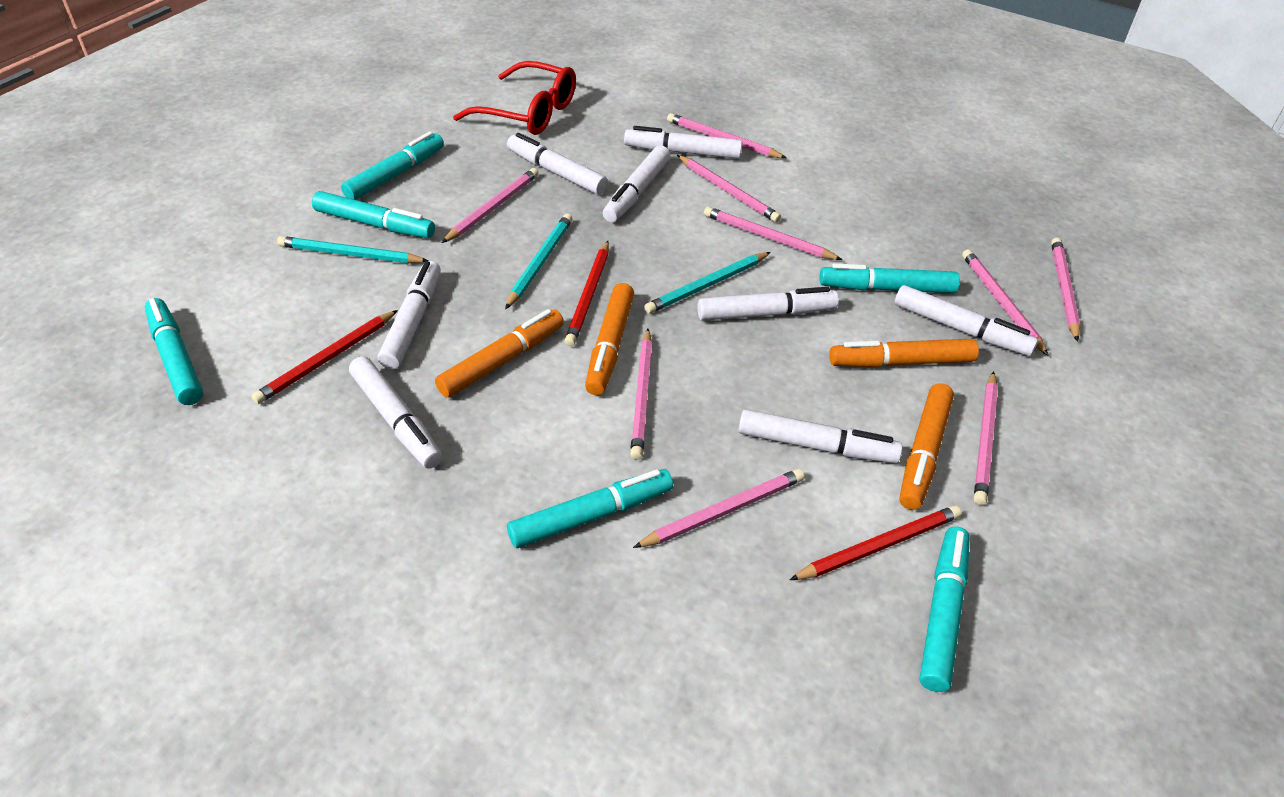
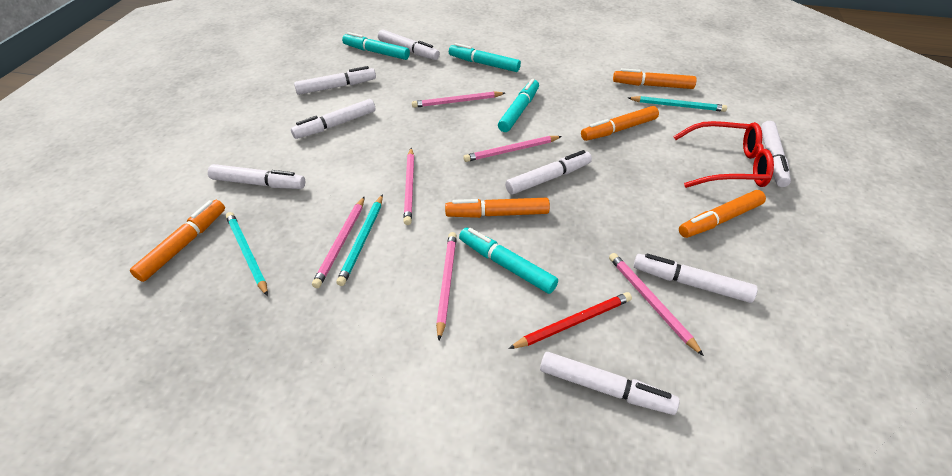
orange marker: [435,309,564,398] [585,283,634,395] [829,339,979,367] [900,383,954,510] = 4 -> [130,200,225,282] [445,198,550,218] [581,106,659,141] [613,68,697,89] [679,190,766,238] = 5
pink pencil: [442,168,538,243] [630,329,652,460] [633,469,805,548] [667,113,786,158] [677,155,781,223] [704,206,842,260] [962,249,1048,356] [974,371,998,505] [1051,238,1081,342] = 9 -> [312,196,365,288] [403,148,414,225] [412,91,505,108] [436,232,457,340] [463,136,562,162] [609,253,704,356] = 6
red pencil: [251,310,398,404] [564,241,609,346] [790,505,962,580] = 3 -> [509,292,632,349] = 1
turquoise marker: [145,298,203,405] [312,191,435,238] [341,131,444,200] [507,469,673,548] [819,263,960,293] [919,527,970,692] = 6 -> [342,32,410,60] [449,43,521,72] [459,228,558,294] [498,79,539,132] = 4

